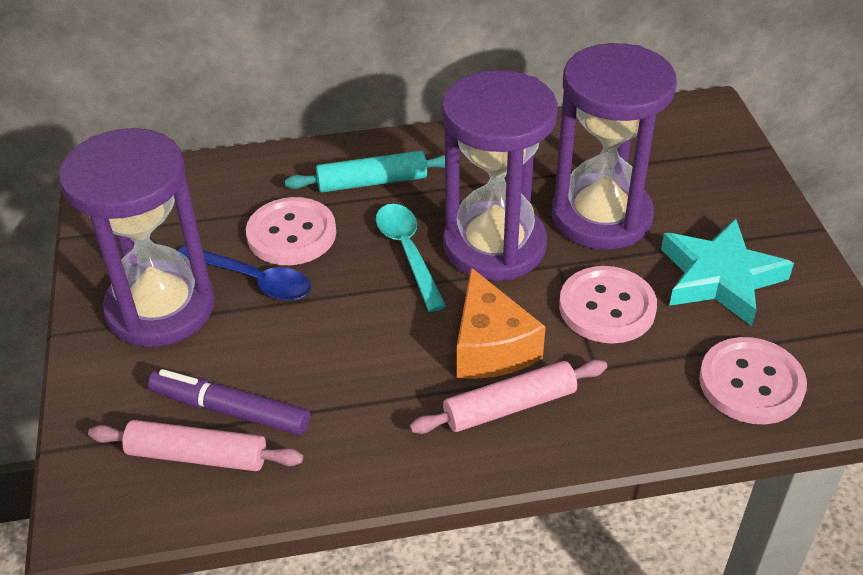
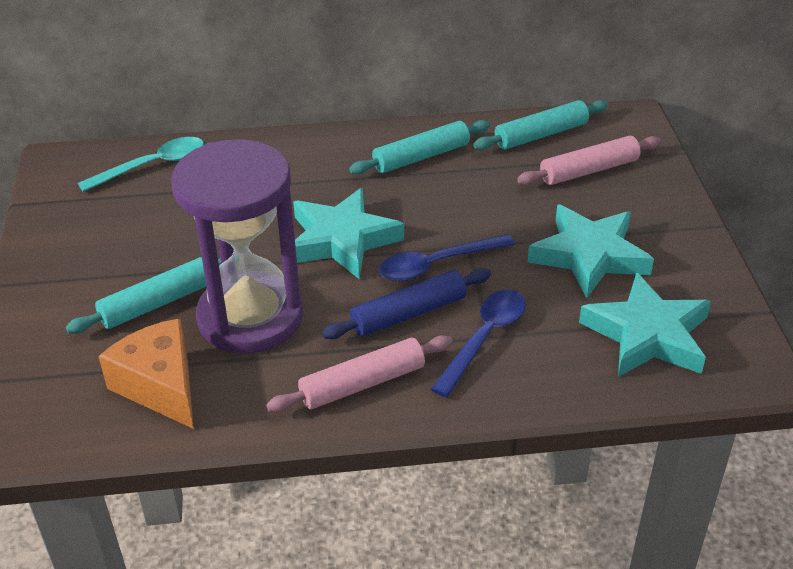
blue rolling pin: none = 0 -> [322,268,491,339] = 1
blue spoon: [178,245,311,301] = 1 -> [379,234,515,282] [431,289,526,397] = 2
pink button: [246,197,336,265] [559,266,657,344] [699,337,807,424] = 3 -> none = 0
purple hourglass: [59,128,215,347] [442,70,558,281] [552,43,677,250] = 3 -> [171,139,303,354] = 1
purple marker: [148,369,310,435] = 1 -> none = 0
turquoise rolling pin: [285,151,445,192] = 1 -> [66,257,221,334] [349,120,490,174] [473,100,608,150] = 3
turquoise star: [661,219,794,326] = 1 -> [293,188,404,279] [527,204,654,298] [579,272,711,377] = 3

